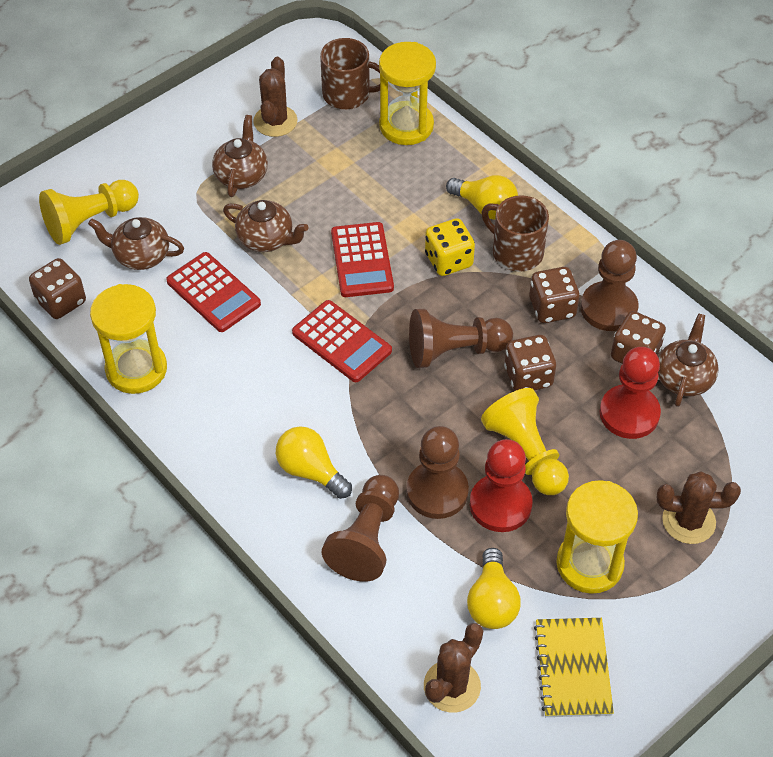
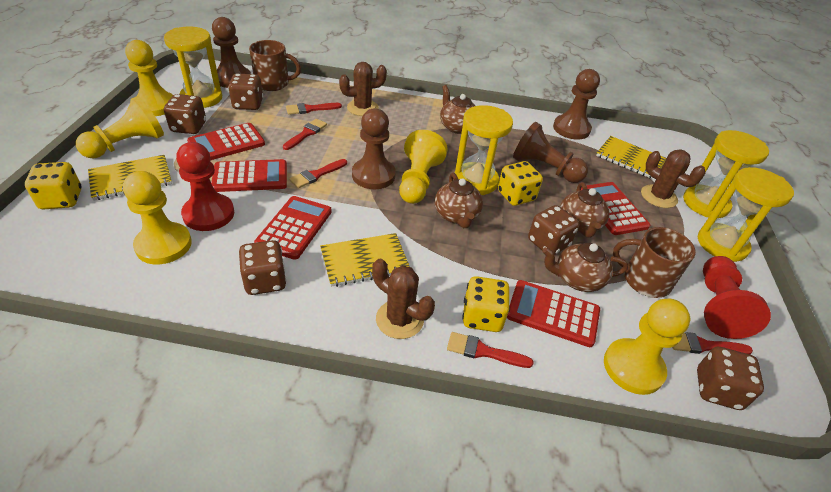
brown dice: [29,258,86,319] [504,335,556,391] [529,267,580,323] [611,311,666,364] = 4 -> [164,94,206,134] [228,73,263,110] [238,240,287,295] [528,205,579,255] [697,347,764,410] = 5
red brush: none = 0 -> [283,119,327,150] [286,103,342,115] [289,159,347,188] [447,332,534,368] [672,332,753,354] = 5
red calculator: [166,252,261,332] [292,300,392,382] [331,222,394,297] = 3 -> [187,123,265,160] [211,159,287,192] [254,196,332,260] [507,280,600,347] [581,182,650,235] = 5
yellow dice: [425,218,475,276] = 1 -> [25,162,81,209] [462,276,510,332] [498,161,543,206] = 3
yellow hourglass: [90,284,167,394] [379,42,436,145] [556,480,638,594] = 3 -> [164,27,222,108] [455,105,513,195] [683,130,769,218] [698,167,794,262] = 4
yellow light bulb: [276,426,352,499] [446,175,518,220] [467,548,521,629] = 3 -> none = 0
yellow notebook: [534,618,614,717] = 1 -> [88,155,172,201] [320,233,410,287] [596,136,666,180] = 3
yellow pawn: [39,180,139,245] [481,388,569,495] = 2 -> [76,96,164,159] [123,171,192,264] [125,40,173,116] [399,130,448,204] [604,299,690,395] = 5

